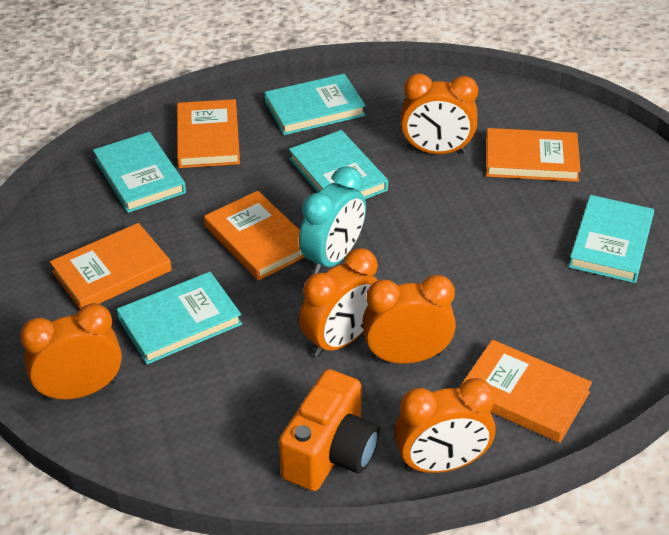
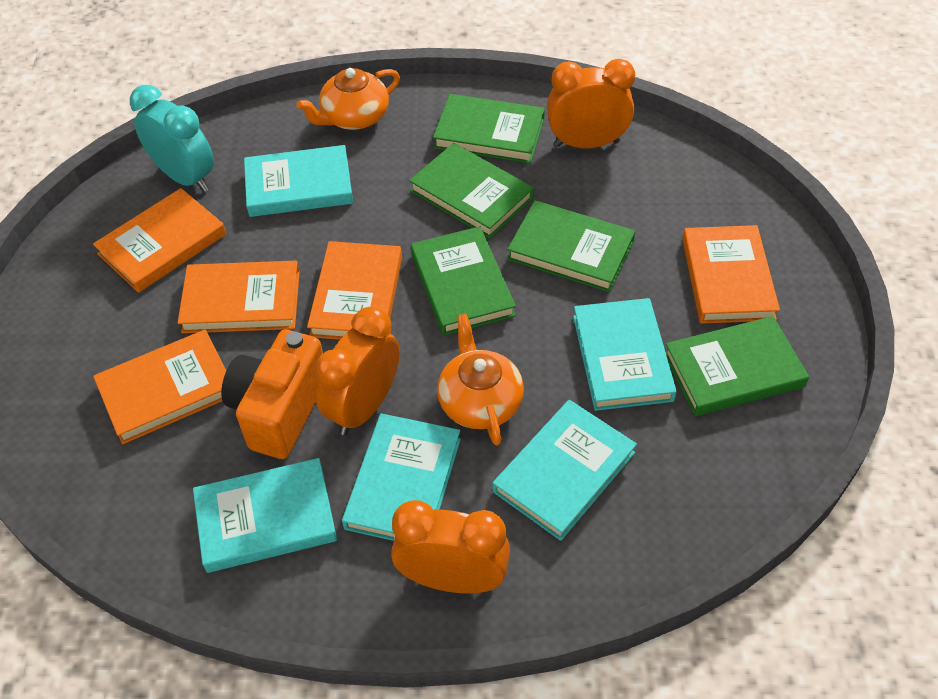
green book: none = 0 -> [409,143,534,239] [411,226,516,336] [433,94,545,164] [507,200,635,293] [666,316,809,416] = 5
orange clock: [20,303,122,402] [299,248,378,357] [362,275,456,364] [394,378,496,473] [401,73,478,154] = 5 -> [315,306,400,435] [391,500,510,594] [547,59,635,148] = 3
orange teapot: none = 0 -> [296,68,400,130] [437,314,524,446] = 2

